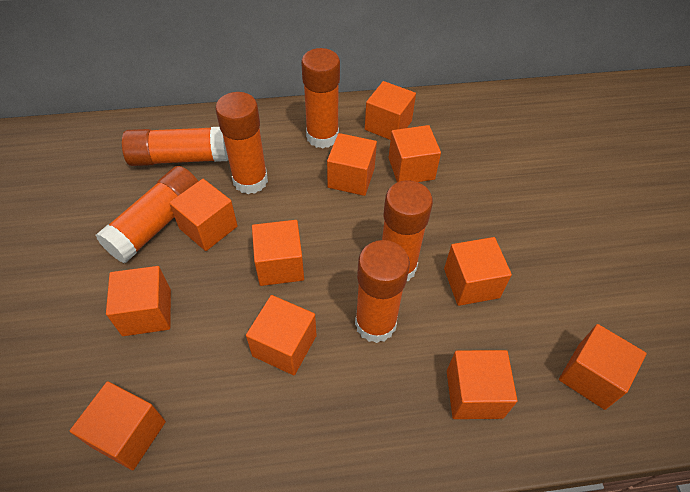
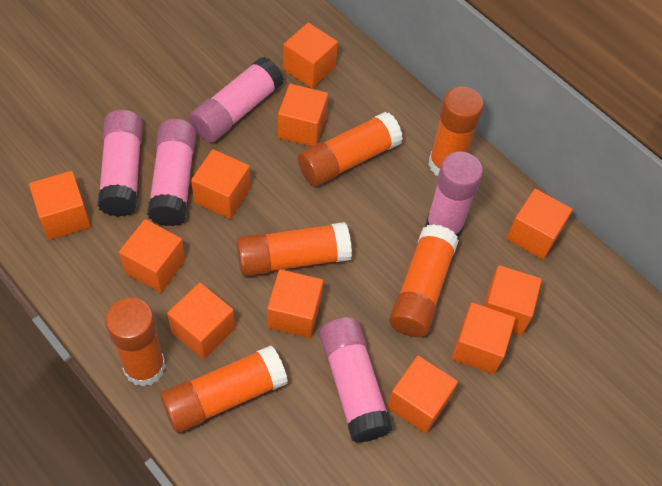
pink glue stick: none = 0 -> [97,110,143,217] [147,119,196,226] [189,57,283,143] [319,317,393,443] [425,152,483,239] = 5

